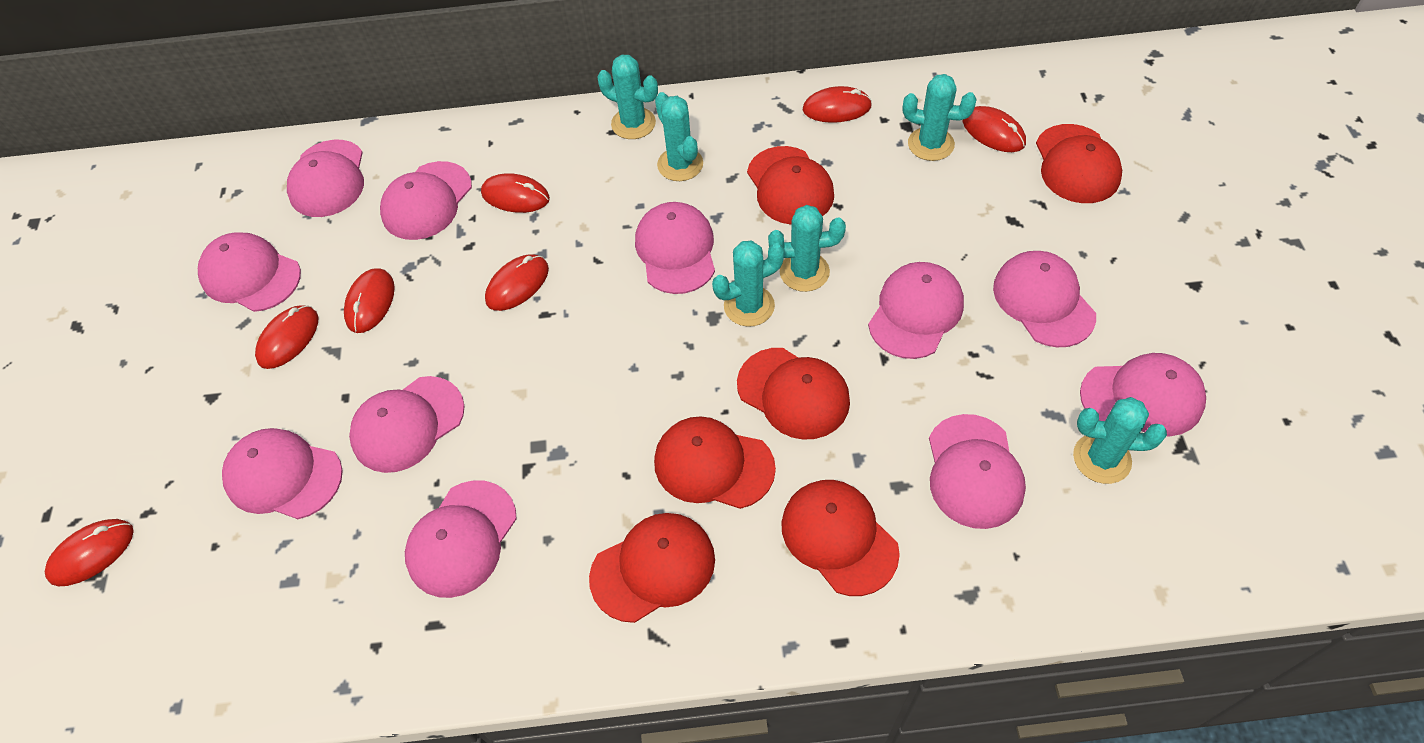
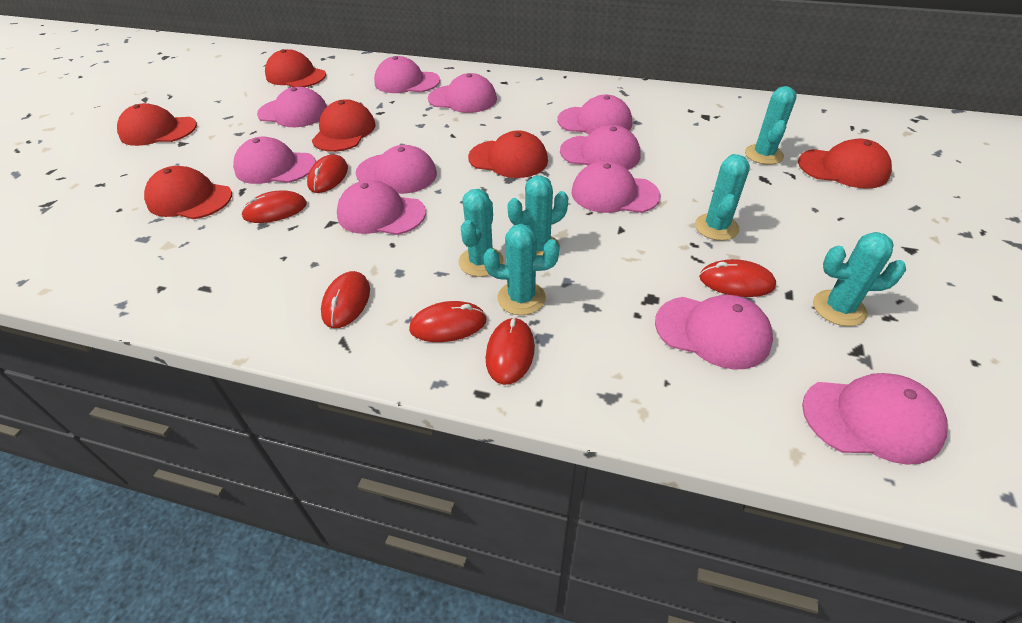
red mouse: [45,519,134,586] [255,305,318,369] [344,268,395,333] [481,173,550,213] [485,254,549,311] [803,86,872,123] [963,106,1026,152] = 7 -> [241,190,307,223] [307,154,348,193] [321,271,370,328] [409,301,487,342] [486,317,535,385] [699,259,776,297] = 6

